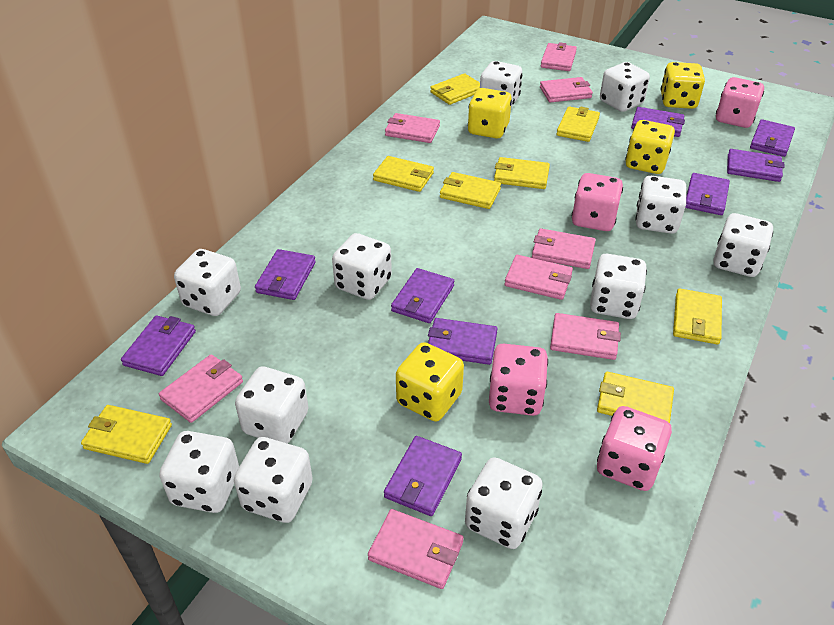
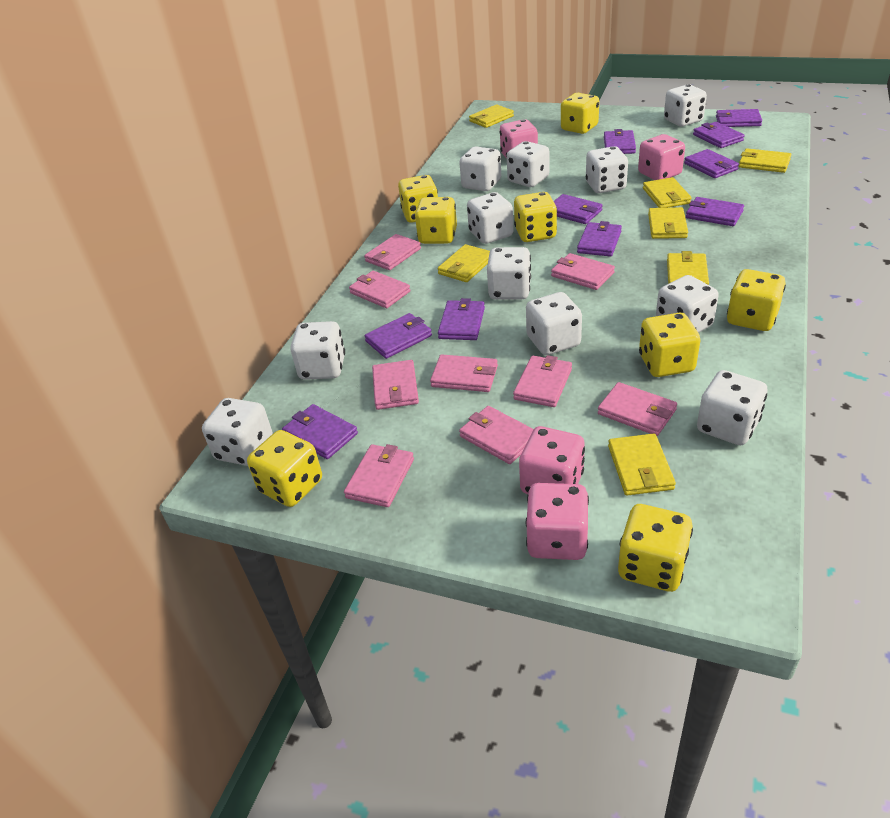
pink wallet: [159,354,243,423] [368,509,464,589] [385,113,440,143] [504,255,573,300] [532,228,596,269] [540,77,593,102] [541,42,577,71] [550,313,621,360] = 8 -> [344,444,414,507] [349,271,411,308] [364,234,421,270] [372,360,419,410] [430,354,498,392] [459,406,534,464] [513,355,572,407] [551,253,615,290] [598,382,677,436] = 9
purple wallet: [121,316,196,376] [255,249,316,300] [384,436,462,516] [391,268,454,323] [428,318,497,365] [631,107,685,137] [685,173,730,215] [727,149,785,182] [750,119,795,157] = 9 -> [282,404,358,459] [365,313,432,359] [438,298,485,340] [554,194,603,224] [577,221,622,257] [604,129,636,154] [684,149,739,178] [686,197,744,226] [693,122,745,148] [716,109,762,127] = 10
yellow dice: [396,342,464,422] [468,88,512,139] [625,120,675,174] [661,62,705,109] = 4 -> [247,430,322,507] [398,175,438,223] [415,197,457,244] [514,192,557,242] [561,93,599,134] [618,504,693,592] [639,313,701,377] [727,269,786,331] = 8
yellow wallet: [81,405,172,464] [373,156,434,192] [430,73,480,105] [440,172,501,209] [494,157,550,189] [557,106,600,142] [597,372,674,423] [673,288,722,344] = 8 -> [438,244,490,282] [469,105,514,128] [608,433,676,495] [643,177,691,208] [648,207,688,239] [667,251,709,285] [739,148,791,173] = 7

